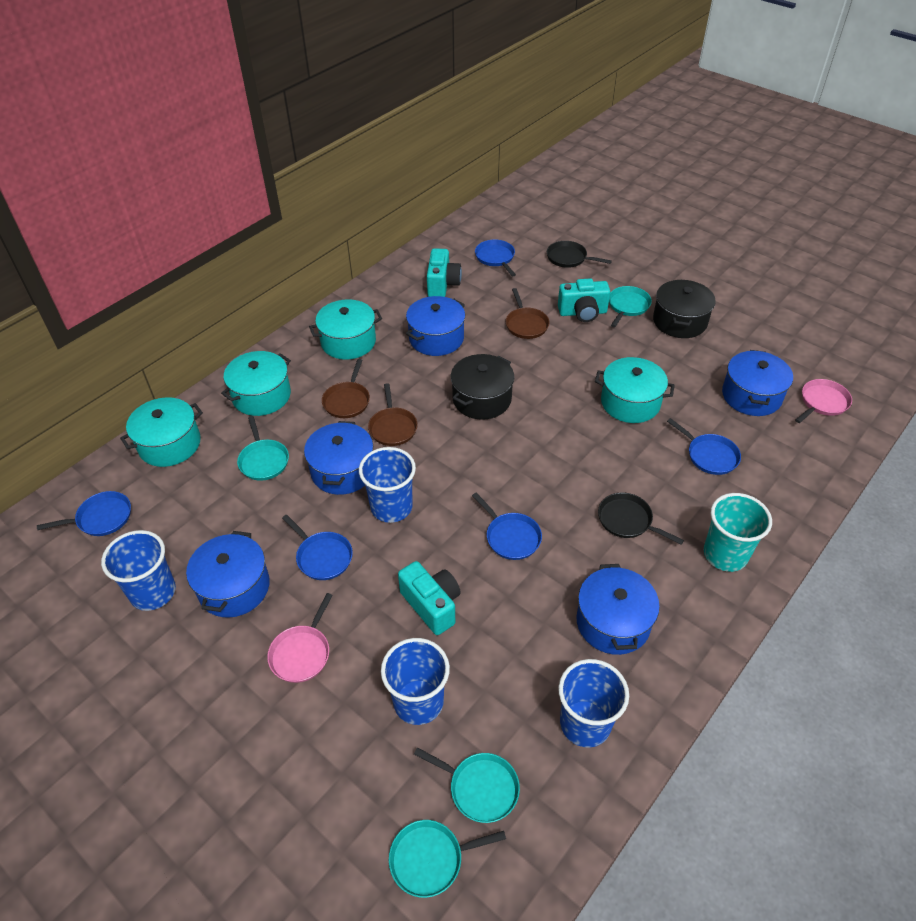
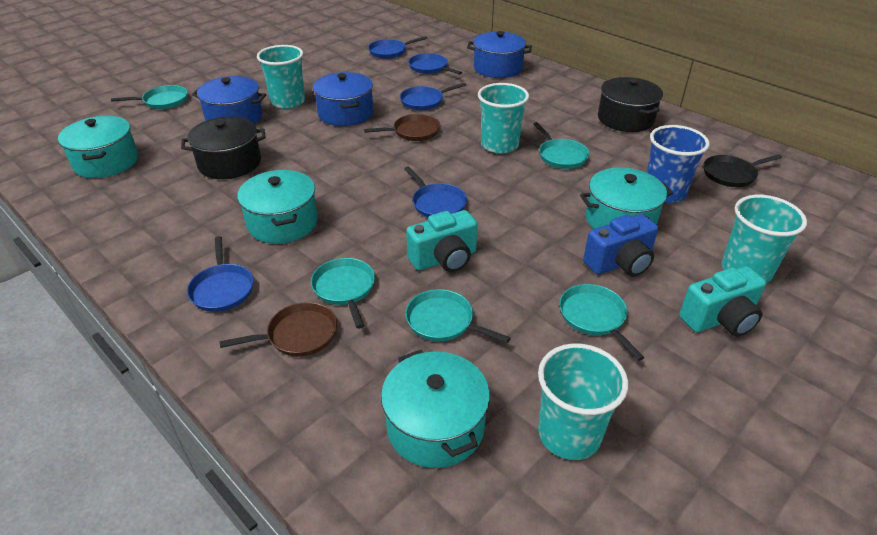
black pan: [547,241,612,268] [598,493,684,545] = 2 -> [704,154,782,187] = 1
blue camera: none = 0 -> [583,214,658,276] = 1
blue cup: [101,530,176,611] [359,447,416,523] [381,638,450,725] [558,659,629,748] = 4 -> [646,125,710,203] = 1
blue pot: [186,531,270,618] [304,421,373,495] [406,296,465,356] [576,564,660,655] [722,350,793,416] = 5 -> [192,76,266,124] [313,72,373,126] [467,31,532,78] = 3
brown pan: [322,359,370,418] [368,383,418,446] [506,288,549,339] = 3 -> [219,302,337,356] [364,114,440,141] = 2
pink pan: [267,593,333,683] [795,379,852,423] = 2 -> none = 0
turquoise camera: [398,561,461,635] [427,248,462,297] [558,278,610,322] = 3 -> [406,210,478,272] [679,266,766,336] = 2
turquoise cup: [704,493,772,572] = 1 -> [257,45,305,109] [478,83,529,154] [538,343,628,460] [722,195,807,283] = 4
turquoise pan: [237,416,289,481] [389,820,506,898] [414,747,520,823] [609,286,652,327] = 4 -> [111,85,188,109] [311,258,375,329] [405,289,511,343] [533,122,589,169] [559,284,645,361] = 5

